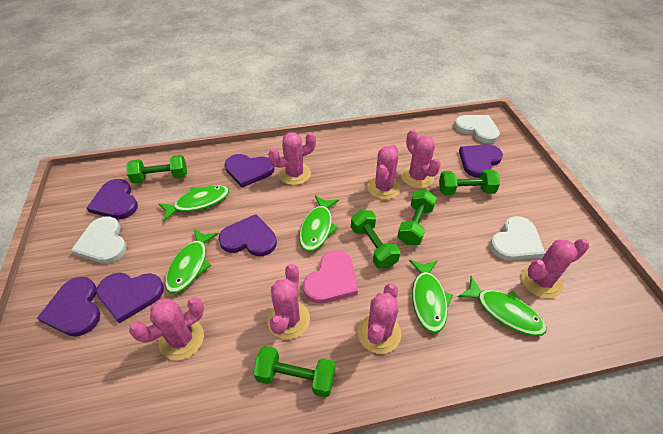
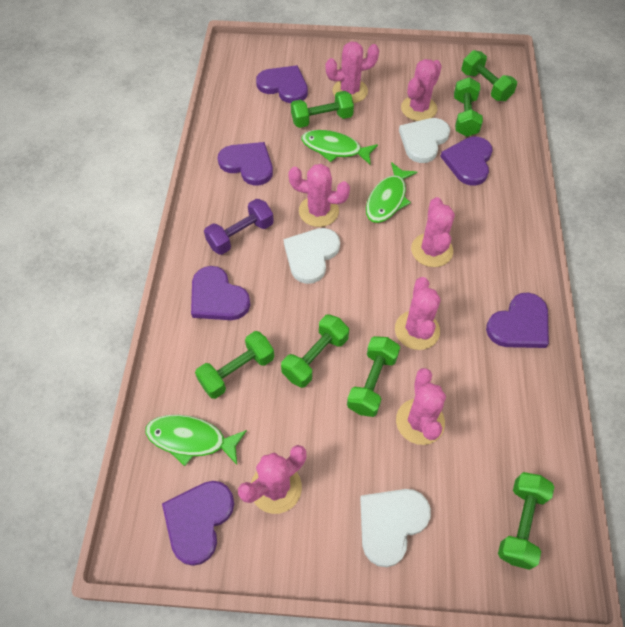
green dumbbell: [126,155,187,183] [253,346,335,397] [351,210,400,269] [397,190,437,245] [439,170,500,195] = 5 -> [195,331,274,399] [281,314,349,388] [291,91,354,128] [347,336,400,417] [454,77,483,137] [462,50,517,101] [498,472,555,570] = 7
green fish: [158,185,229,221] [165,229,219,294] [299,195,339,252] [409,260,453,333] [458,276,547,336] = 5 -> [145,415,247,466] [301,130,378,165] [366,162,417,223] = 3
pink heart: [303,251,358,303] = 1 -> none = 0
purple dumbbell: none = 0 -> [204,199,274,255] = 1

